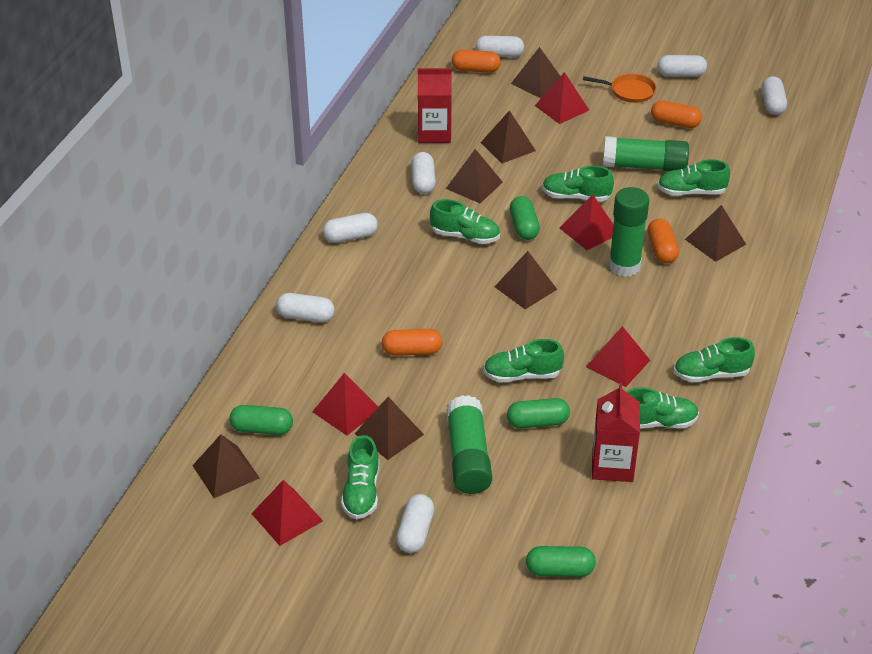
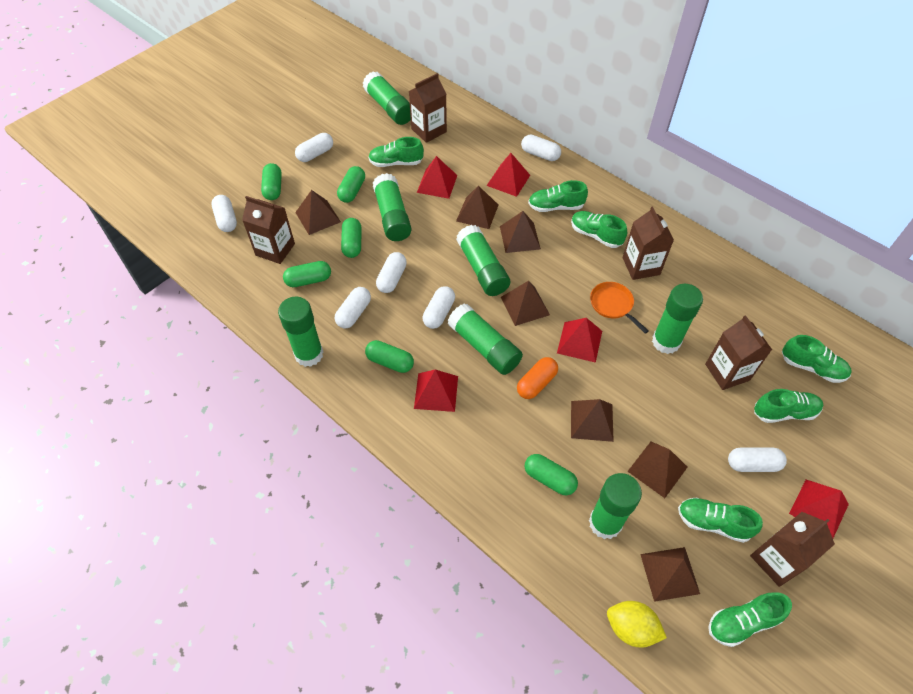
brown carton: none = 0 -> [242,196,295,264] [409,73,447,143] [623,207,674,280] [705,315,772,390] [750,512,835,587] = 5
green capsule: [229,405,293,435] [507,398,570,428] [510,196,540,240] [526,546,596,577] = 4 -> [261,163,282,200] [283,261,331,287] [337,166,365,203] [341,218,362,258] [365,340,414,373] [525,454,578,495] = 6
green glue stick: [446,395,492,494] [603,136,689,172] [609,187,649,277] = 3 -> [278,296,323,367] [363,71,411,125] [373,173,412,241] [447,303,523,375] [456,225,510,296] [589,473,642,539] [652,284,703,354] = 7
orange capsule: [382,329,443,356] [452,50,501,73] [647,219,679,263] [651,100,702,128] = 4 -> [517,357,558,399] = 1
red carton: [418,68,452,143] [592,383,640,482] = 2 -> none = 0
yellow lemon: none = 0 -> [607,601,667,648] = 1

